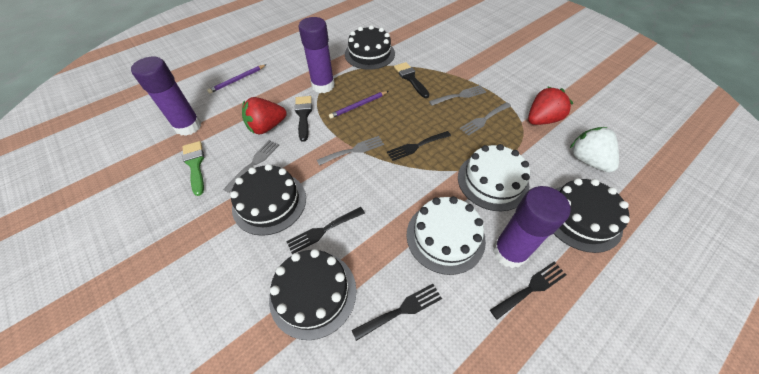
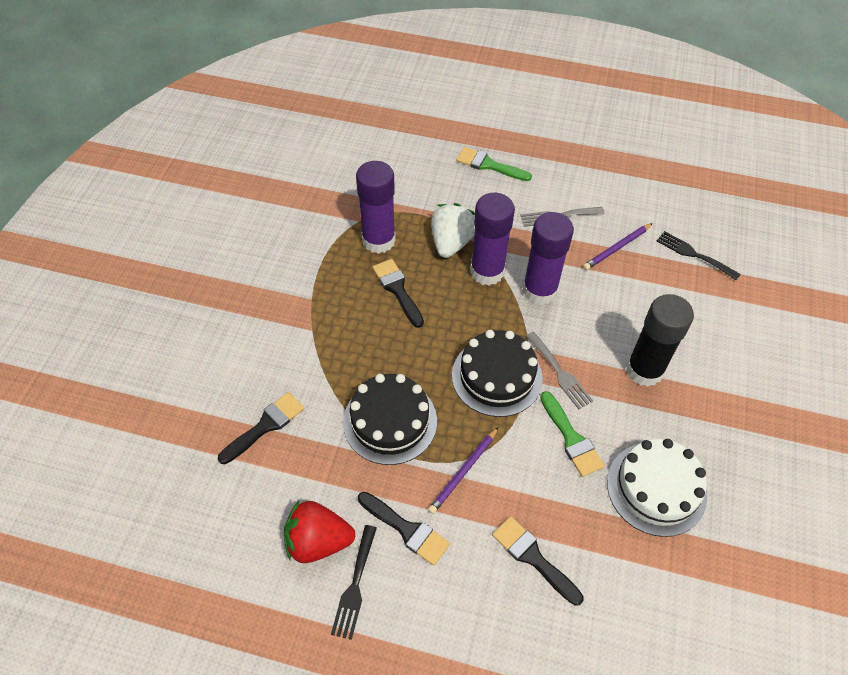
black brush: [295,96,312,142] [394,62,430,98] = 2 -> [218,392,304,464] [358,492,450,566] [372,259,424,328] [492,516,583,606] = 4
black cake: [230,164,306,236] [269,249,356,340] [345,25,395,70] [554,178,630,253] = 4 -> [343,374,437,465] [452,330,543,417] = 2
black fork: [286,207,365,254] [352,284,442,341] [387,131,451,161] [490,262,567,319] = 4 -> [331,525,377,640] [657,231,741,280] = 2
black glue stick: none = 0 -> [626,294,694,387] = 1
green brush: [182,141,204,196] = 1 -> [456,147,532,181] [540,391,605,477] = 2
grey fork: [223,140,279,193] [317,136,384,165] [429,85,486,106] [460,102,511,136] = 4 -> [520,207,604,227] [526,332,593,409] = 2
red strawberry: [242,97,287,134] [528,86,573,125] = 2 -> [284,501,355,563] = 1
white cake: [407,196,486,275] [458,144,530,211] = 2 -> [607,439,707,537] = 1

